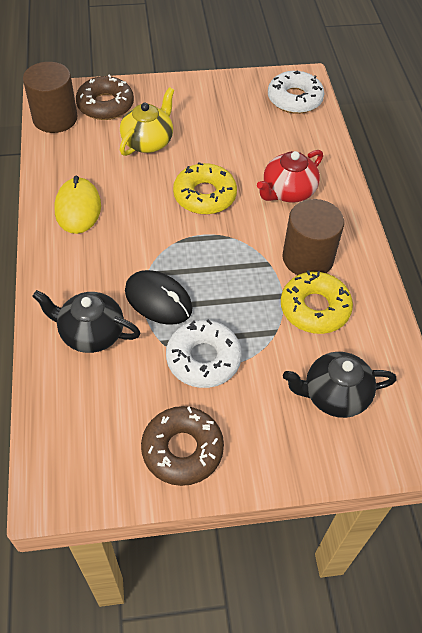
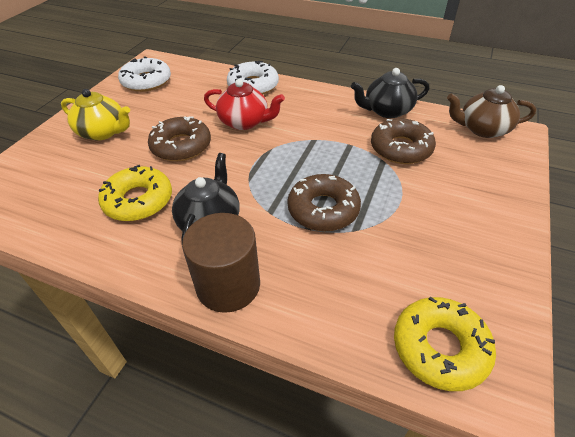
black mouse: [125,270,193,325] = 1 -> none = 0
brown cylinder: [23,62,77,133] [282,199,344,275] = 2 -> [182,213,260,313] = 1
brown donut: [76,75,134,120] [141,406,224,486] = 2 -> [148,116,211,161] [287,174,361,231] [371,119,436,164] = 3
brown teapot: none = 0 -> [447,85,536,138] = 1
yellow mouse: [54,176,101,234] = 1 -> none = 0

